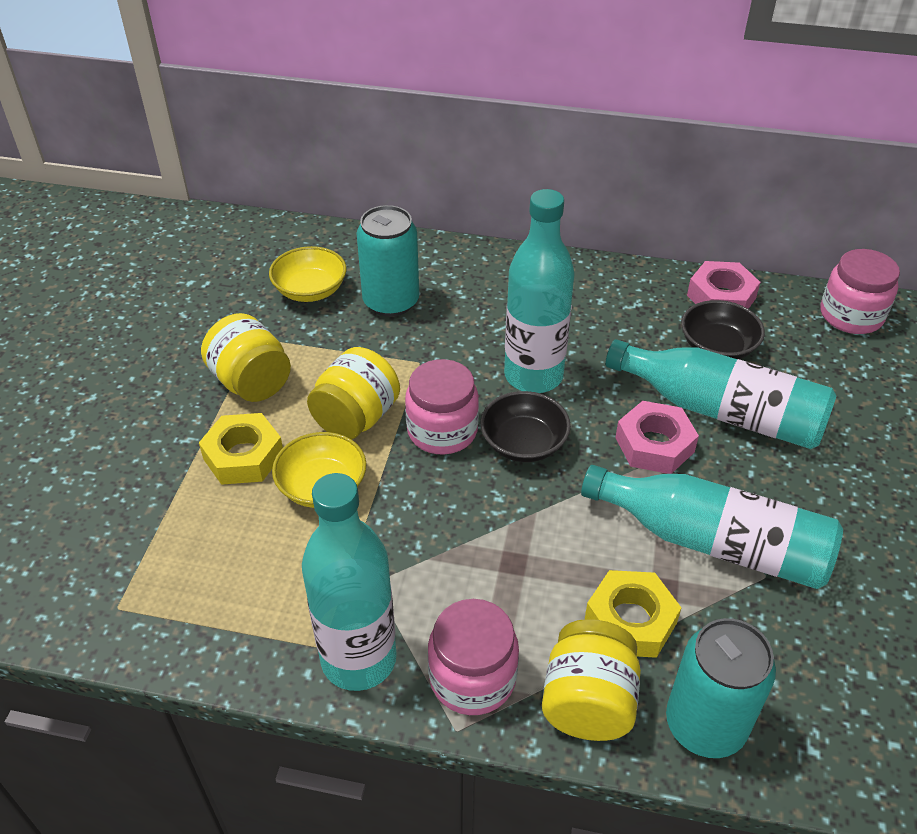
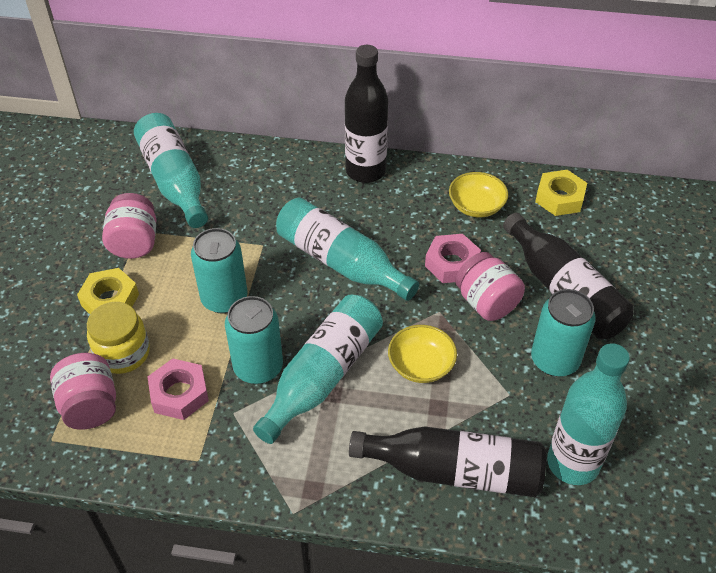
black bottle: none = 0 -> [345,45,388,183] [349,426,546,497] [503,213,634,340] = 3
black bowl: [480,391,571,462] [681,300,765,359] = 2 -> none = 0
turquoise can: [356,205,419,317] [666,618,776,758] = 2 -> [191,228,247,314] [225,296,283,384] [531,289,596,377] = 3
yellow jar: [201,313,291,402] [307,347,400,439] [542,619,641,741] = 3 -> [87,302,150,374] = 1

